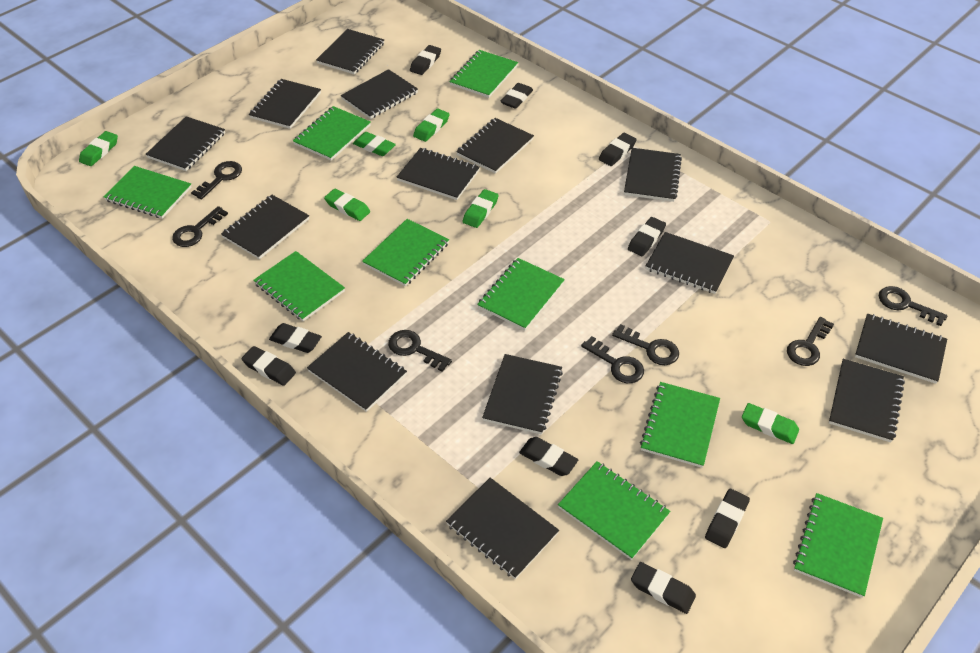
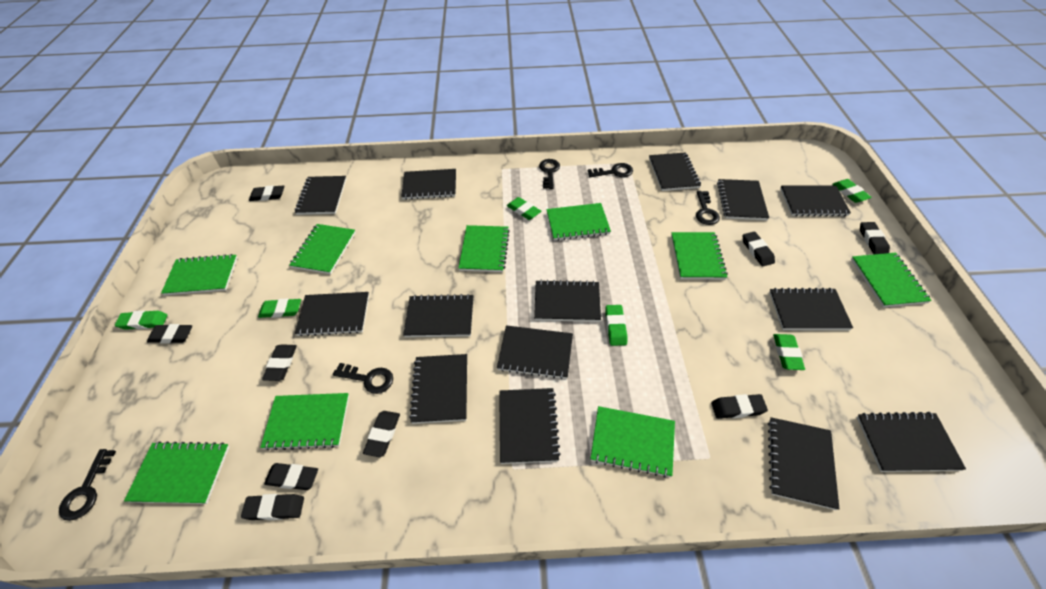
black key: [172,206,228,247] [191,161,242,199] [388,330,452,372] [581,336,644,383] [612,324,679,365] [787,317,834,366] [879,286,948,326] = 7 -> [59,449,116,521] [333,363,393,394] [539,159,560,189] [588,163,633,177] [696,191,720,225] = 5

